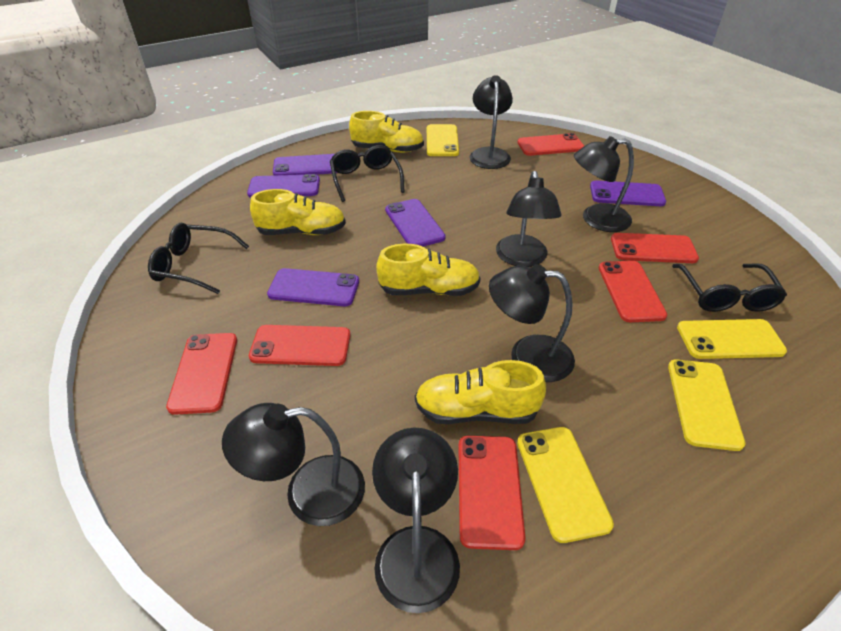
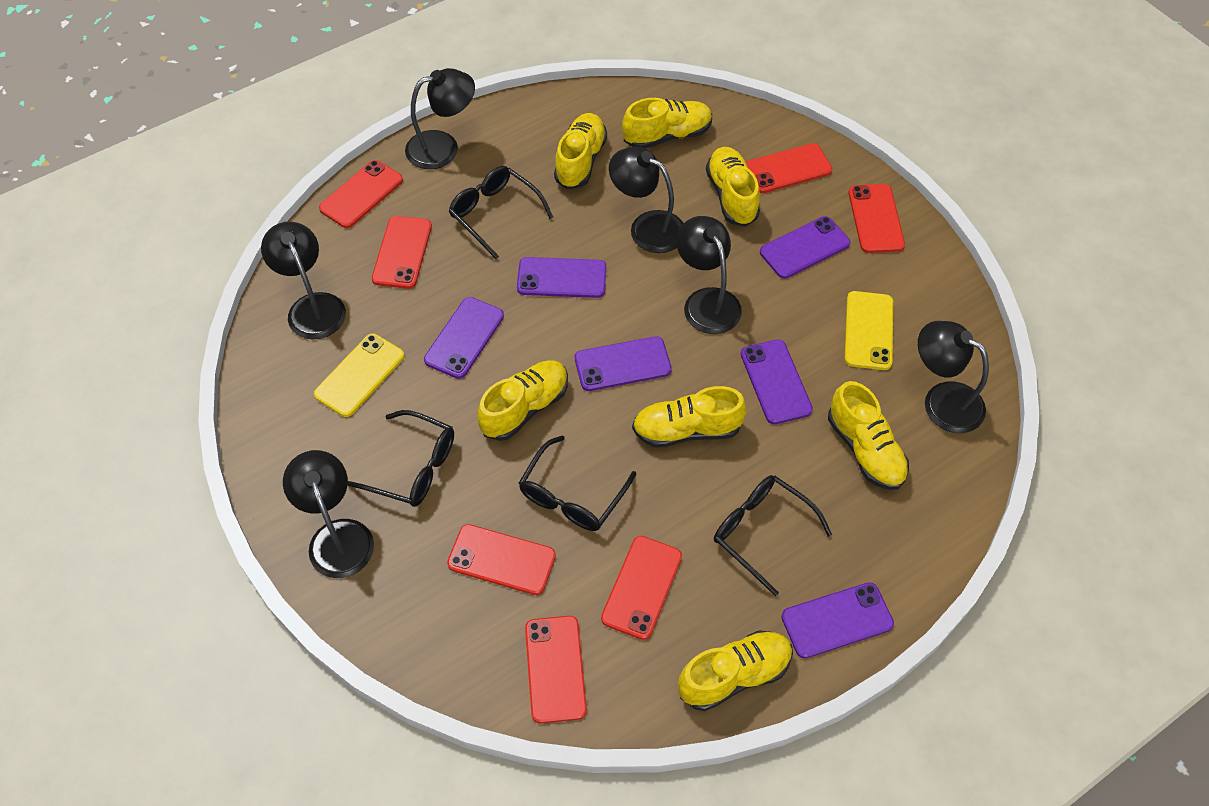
black glasses: [148,223,249,294] [330,145,405,202] [672,263,787,312] = 3 -> [348,410,454,507] [449,166,553,259] [519,435,636,531] [714,475,832,596] = 4
purple phone: [247,174,320,198] [267,268,359,307] [273,154,338,176] [385,199,446,246] [590,180,666,206] = 5 -> [424,297,504,379] [517,257,606,298] [575,336,672,391] [741,339,813,424] [760,216,850,279] [781,582,894,659] = 6
red phone: [166,333,237,415] [249,325,351,366] [458,436,525,550] [517,133,584,156] [599,261,667,322] [611,233,699,263] = 6 -> [319,160,403,228] [372,216,432,289] [447,524,556,595] [525,616,587,724] [601,536,682,640] [746,143,832,193] [848,184,905,253] = 7
yellow phone: [427,124,459,156] [517,427,614,543] [668,359,746,451] [677,319,787,359] = 4 -> [314,334,404,417] [845,291,893,370] = 2
yellow shoe: [250,189,346,235] [349,111,424,153] [376,244,480,296] [415,360,546,424] = 4 -> [477,360,568,441] [554,113,607,189] [622,98,712,149] [632,386,747,448] [678,630,793,711] [706,147,760,226] [828,381,909,490] = 7

